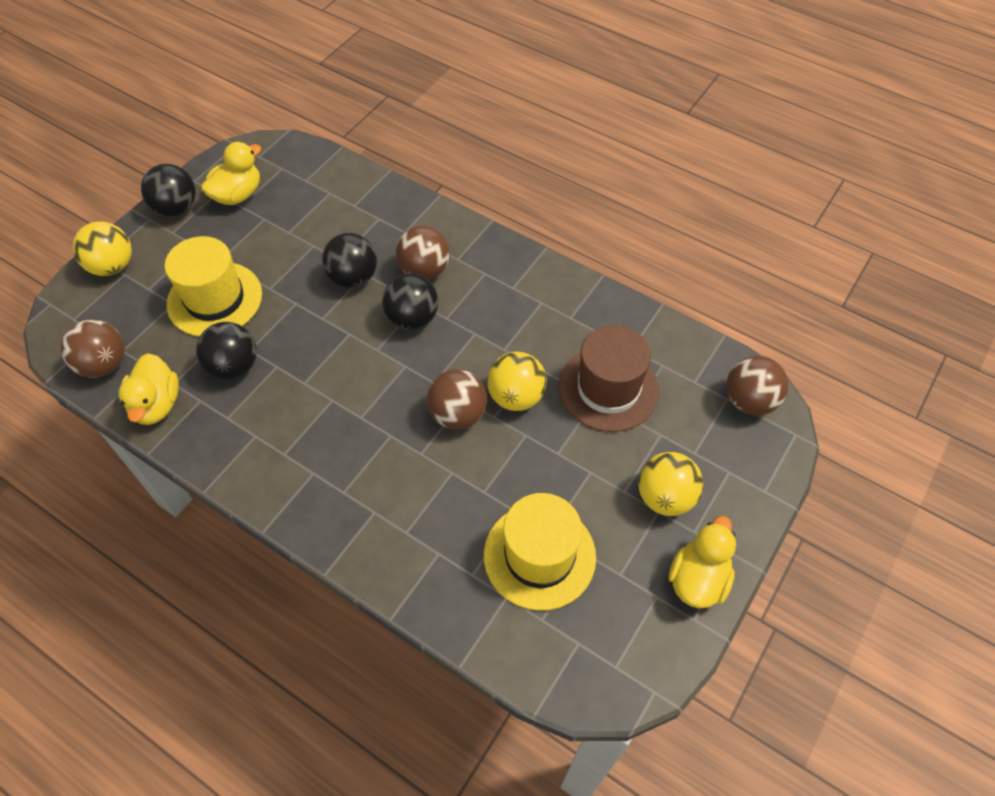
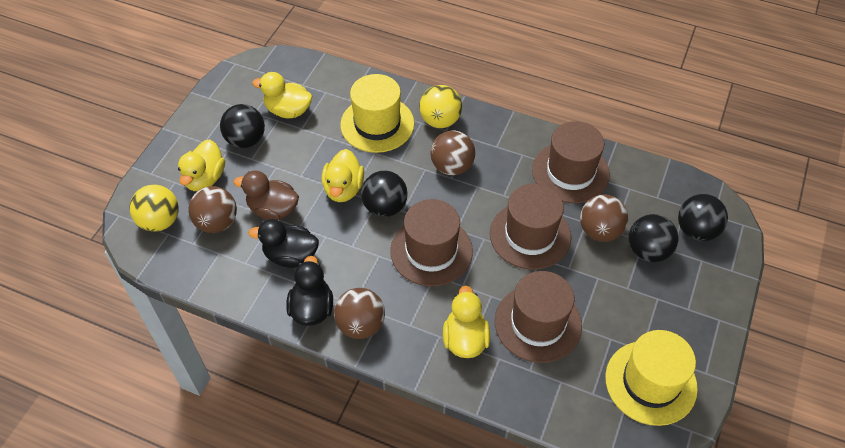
black duck: none = 0 -> [248,219,319,268] [286,256,333,326] = 2
brown duck: none = 0 -> [234,170,299,220] = 1
brown hat: [559,325,659,432] = 1 -> [390,199,473,286] [490,184,571,270] [495,271,582,363] [532,121,610,203] = 4
yellow ball: [73,222,132,276] [487,352,547,411] [638,452,703,516] = 3 -> [129,185,179,232] [419,85,462,128] = 2
yellow duck: [118,353,179,425] [201,142,261,205] [669,516,736,608] = 3 -> [178,139,225,191] [252,72,312,118] [322,149,364,202] [443,286,490,358] = 4

